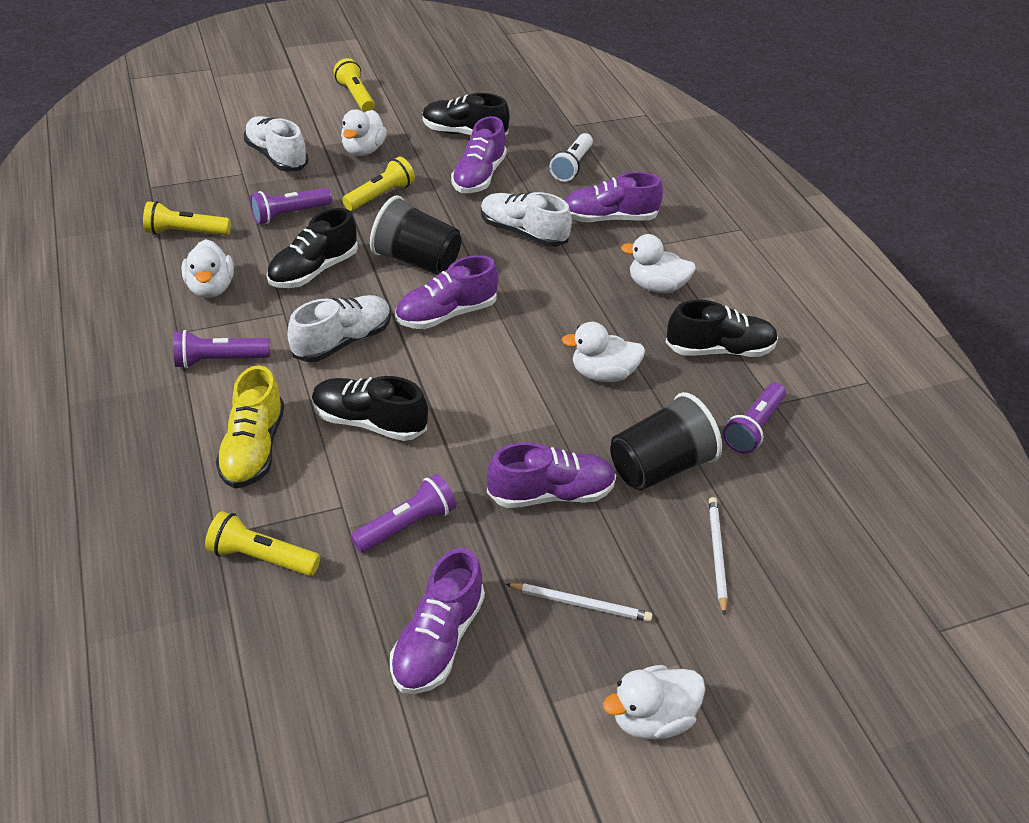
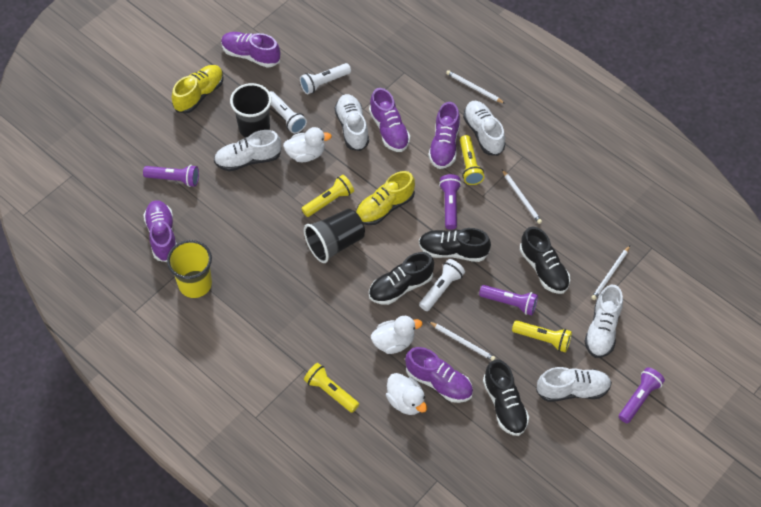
white duck: [181,239,234,298] [341,110,387,156] [562,322,645,382] [603,665,705,739] [621,234,696,293] = 5 -> [283,127,332,162] [371,316,423,354] [386,373,427,415] = 3
white flashlight: [549,133,593,182] = 1 -> [270,91,307,134] [300,63,351,94] [419,259,465,311] = 3
white pencil: [505,583,652,622] [709,497,728,616] = 2 -> [428,321,496,361] [446,70,505,104] [502,170,542,224] [591,246,630,300] = 4
white shoe: [244,116,308,172] [287,295,391,362] [481,192,572,247] = 3 -> [214,130,282,171] [335,94,369,151] [463,101,506,156] [536,367,612,402] [584,285,623,358] = 5
yellow cup: none = 0 -> [167,240,212,298] = 1
yellow shoe: [216,365,284,489] = 1 -> [172,65,224,114] [356,171,415,225] = 2

